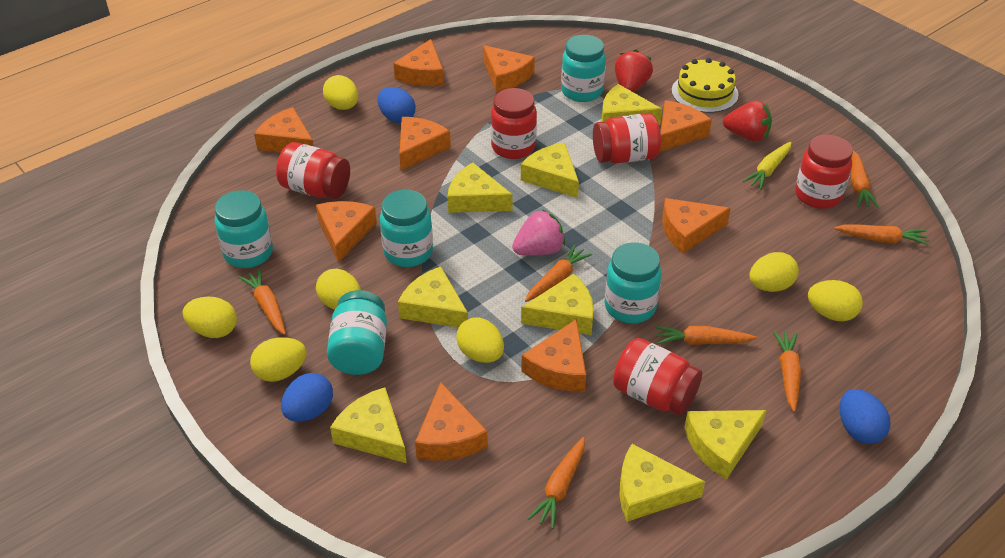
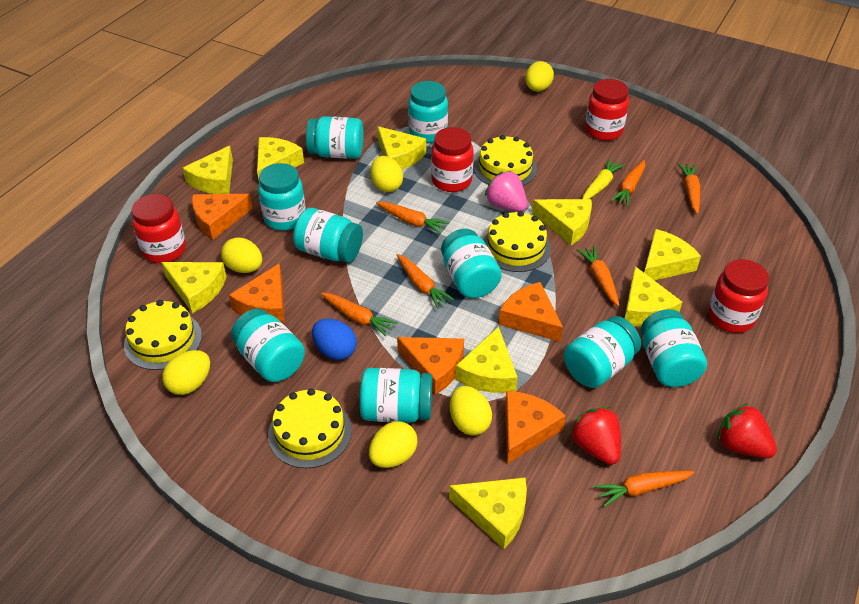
blue egg: [281,373,333,422] [378,87,416,123] [840,389,890,444] = 3 -> [312,319,357,360] = 1
orange cheese: [254,107,314,153] [316,201,377,262] [393,39,444,86] [399,117,451,170] [415,382,488,461] [483,45,535,92] [521,319,586,391] [660,100,712,152] [662,198,731,253] = 9 -> [192,194,253,240] [229,263,285,323] [397,337,464,395] [499,282,563,342] [505,391,566,464] = 5
red jar: [276,142,350,199] [491,88,537,159] [593,113,661,164] [613,338,702,416] [795,135,853,209] = 5 -> [131,194,186,263] [431,127,474,192] [585,79,629,141] [708,259,769,333] = 4
turquoise jar: [215,190,273,268] [327,290,387,375] [380,189,433,267] [561,35,606,102] [604,242,662,324] = 5 -> [231,309,305,382] [258,163,305,231] [293,208,363,263] [306,116,364,159] [360,368,432,423] [408,81,448,143] [441,229,502,298] [564,316,641,388] [641,309,707,387] = 9
yellow cake: [671,58,739,113] = 1 -> [124,300,202,370] [268,388,352,468] [474,135,537,186] [483,211,551,272] = 4
yellow cheese: [330,387,407,463] [398,266,468,328] [448,163,513,213] [521,143,579,198] [521,273,594,335] [601,84,662,125] [619,444,705,522] [684,410,766,480] = 8 -> [161,262,227,313] [183,146,233,194] [257,137,304,180] [377,126,426,169] [449,478,527,549] [455,326,518,393] [532,199,592,245] [624,266,682,326] [644,229,701,280] = 9
yellow egg: [183,297,237,338] [250,337,307,382] [316,269,361,310] [323,75,358,110] [456,317,504,363] [749,252,799,292] [808,280,863,321] = 7 -> [162,350,210,395] [221,237,262,273] [369,421,417,468] [371,156,403,192] [450,386,492,436] [525,61,554,91] = 6

